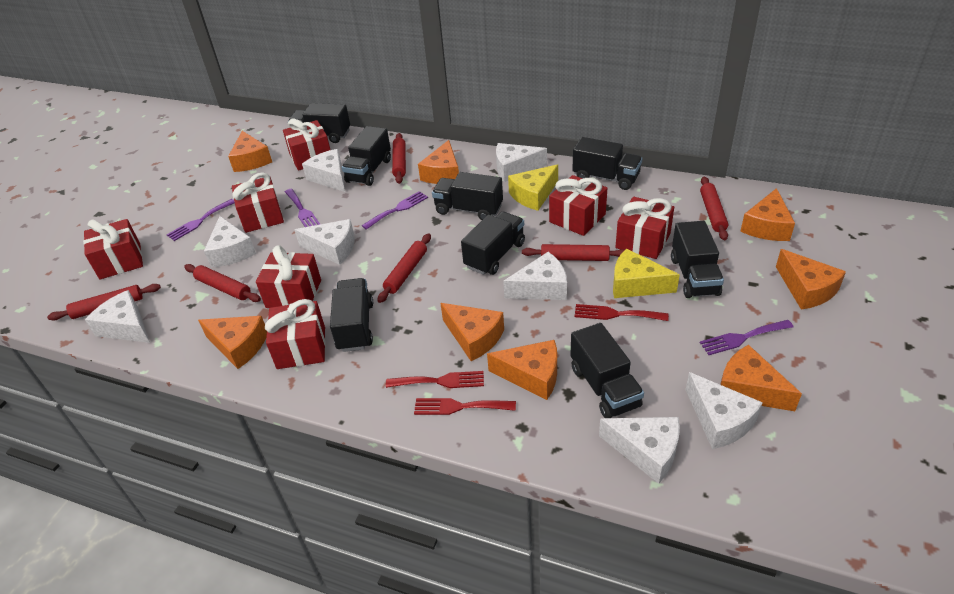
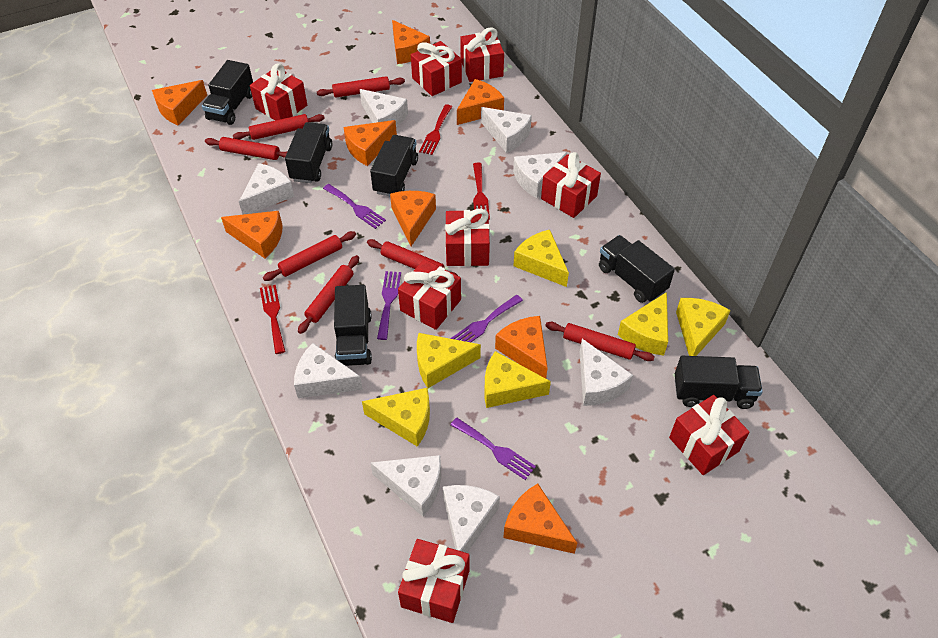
black truck: [289,103,350,143] [330,278,373,352] [342,126,391,186] [432,172,503,220] [461,212,525,275] [570,323,644,418] [572,137,642,190] [671,221,724,298] = 8 -> [202,60,253,125] [285,122,332,183] [334,285,372,366] [370,135,418,196] [599,235,675,303] [675,356,763,409] = 6
red gift: [83,219,143,279] [232,172,284,233] [256,245,321,308] [265,299,326,369] [283,119,330,171] [549,175,607,236] [615,197,674,259] = 7 -> [250,63,307,120] [398,259,461,330] [398,539,470,623] [411,41,462,96] [445,209,490,266] [460,27,504,82] [541,152,601,218] [669,395,749,475] = 8
red rolling pin: [47,284,161,321] [184,264,261,302] [377,234,431,303] [392,133,406,184] [522,244,625,261] [700,177,728,240] = 6 -> [205,137,288,160] [233,114,325,140] [263,231,356,281] [298,255,359,334] [317,76,405,97] [367,239,458,276] [545,322,654,361] = 7
yellow cheese: [508,164,558,211] [613,248,680,298] = 2 -> [362,388,430,447] [417,333,481,388] [485,351,551,408] [513,230,569,287] [618,292,668,356] [676,298,731,356] = 6

